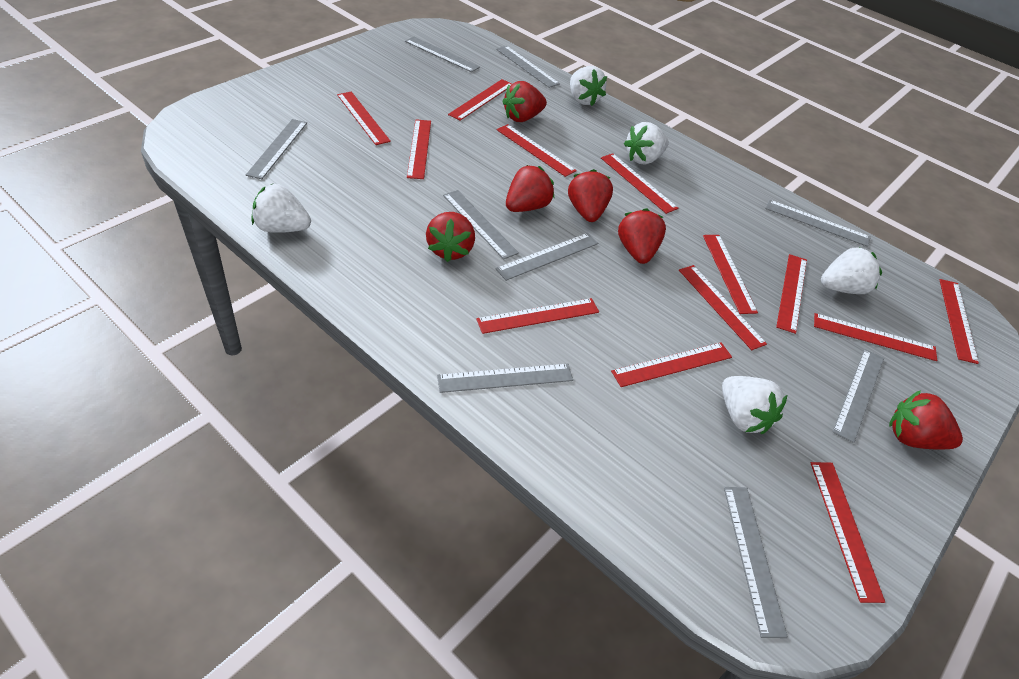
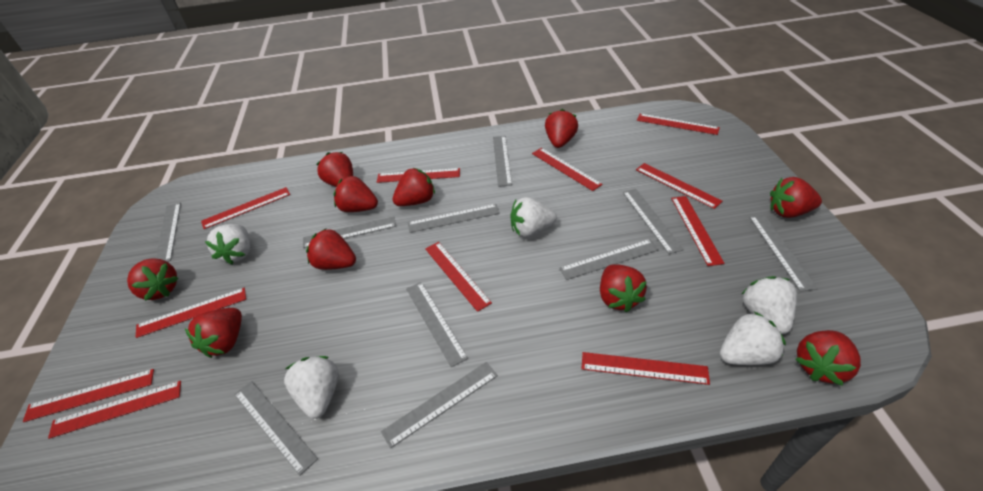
grey ruler: [246,119,307,179] [405,36,480,72] [437,364,573,393] [443,190,519,260] [496,46,560,88] [496,233,598,281] [724,487,788,638] [765,200,871,247] [833,349,884,443] = 9 -> [156,203,181,262] [234,381,318,476] [303,216,396,248] [381,362,498,448] [406,282,468,367] [408,204,500,233] [493,136,512,187] [559,239,659,280] [623,189,684,254] [749,214,818,292] = 10
red ruler: [337,92,391,145] [407,119,431,179] [448,79,512,121] [476,298,599,334] [496,124,577,177] [601,153,678,214] [611,342,732,387] [679,265,767,350] [703,235,758,314] [776,254,807,334] [811,462,885,603] [814,313,937,361] [940,279,979,364] = 13 -> [23,369,154,422] [48,381,181,439] [136,288,246,338] [201,187,290,229] [377,168,460,183] [425,242,492,312] [532,148,603,191] [582,352,710,385] [636,163,723,209] [637,114,720,135] [671,196,725,266] = 11
red strawberry: [426,212,475,262] [502,81,547,122] [506,165,554,212] [568,169,613,222] [618,208,666,264] [889,390,963,450] = 6 -> [127,258,179,301] [185,308,242,358] [306,229,356,270] [316,152,353,187] [334,176,378,212] [392,168,435,206] [545,109,578,148] [600,264,647,312] [770,177,822,218] [795,330,861,386] = 10

